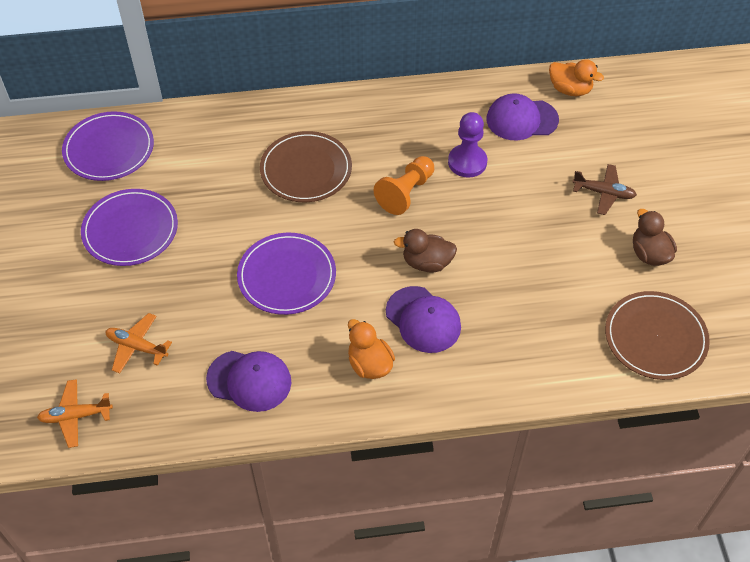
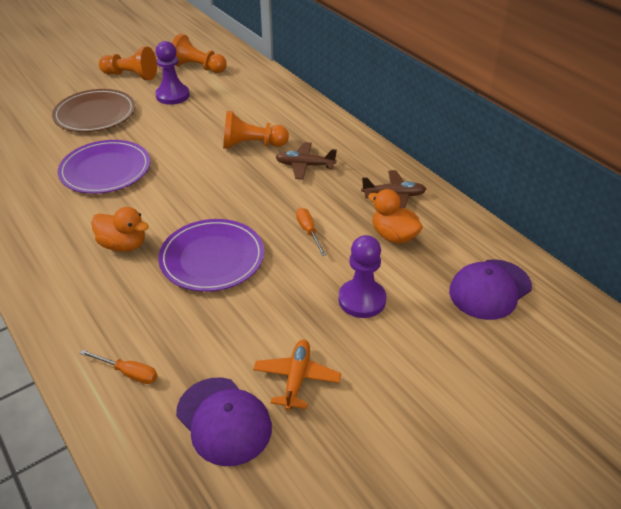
brown duck: [394,229,457,272] [633,209,677,266] = 2 -> none = 0
brown plane: [572,164,637,215] = 1 -> [275,142,337,180] [361,170,426,208] = 2
brown plate: [260,131,352,202] [605,291,710,380] = 2 -> [52,89,135,132] = 1
orange pawn: [374,156,434,215] = 1 -> [99,47,157,80] [172,34,227,73] [223,111,289,149] = 3
orange plane: [37,379,113,448] [106,313,172,374] = 2 -> [253,340,341,411] = 1
orange screwdriver: none = 0 -> [80,350,157,384] [296,208,326,256] = 2
purple cap: [206,351,292,412] [386,286,461,353] [487,93,559,140] = 3 -> [176,378,272,466] [449,259,532,320] = 2
purple pawn: [448,112,488,178] = 1 -> [155,41,190,105] [339,235,386,318] = 2
purple plate: [62,111,154,181] [81,189,178,266] [237,233,336,315] = 3 -> [58,140,150,194] [158,219,264,292] = 2

